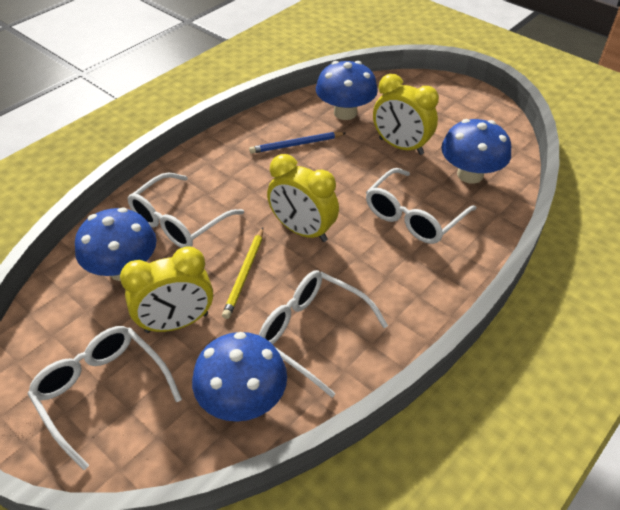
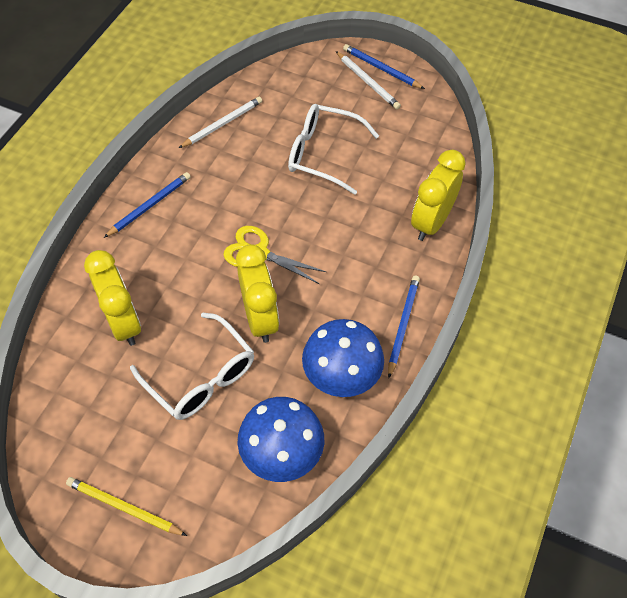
blue mushroom: [75,208,156,281] [192,332,287,422] [316,61,378,120] [441,119,511,184] = 4 -> [238,397,324,482] [302,319,384,397] = 2
blue pencil: [249,132,346,154] = 1 -> [104,172,191,238] [343,44,425,89] [388,275,420,378] = 3
white glasses: [27,326,182,470] [128,173,244,248] [259,270,388,398] [366,168,477,244] = 4 -> [130,313,254,420] [288,104,379,195] = 2
white pencil: none = 0 -> [179,96,262,148] [336,51,401,109] = 2
yellow scissors: none = 0 -> [223,226,326,284] = 1

